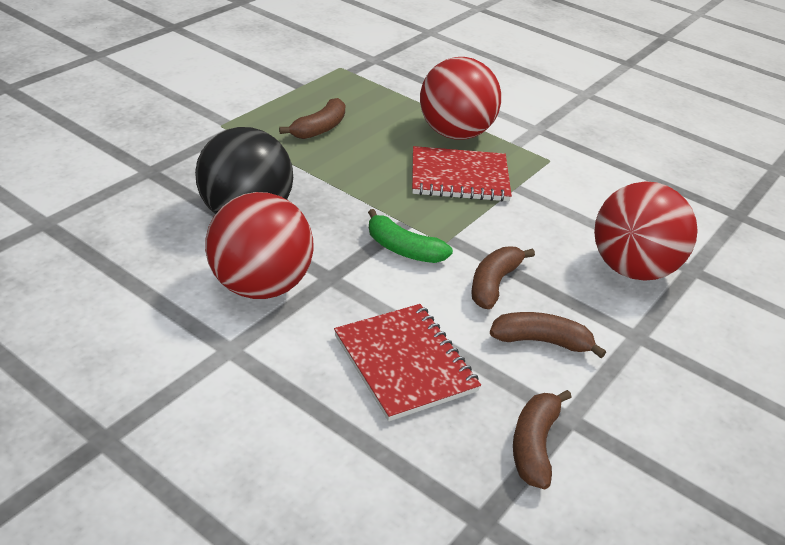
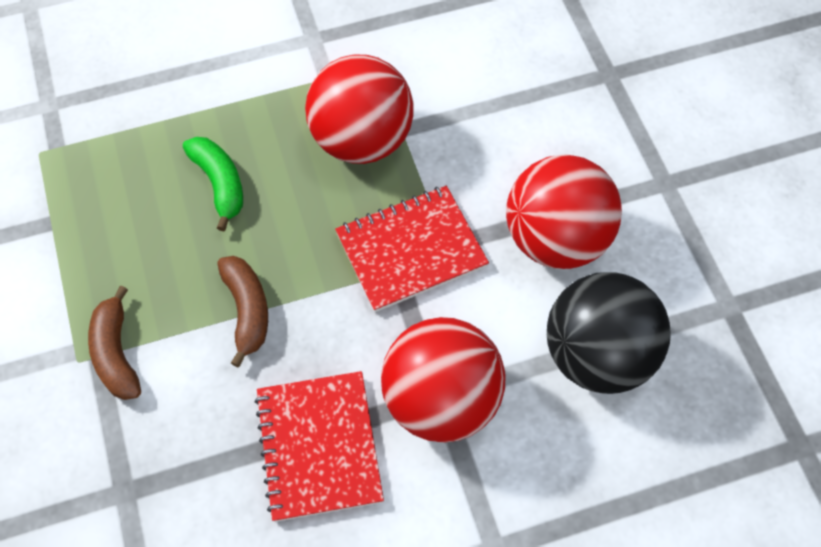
brown banana: [279,98,345,139] [471,246,535,309] [490,312,606,358] [513,390,572,489] = 4 -> [88,286,141,400] [217,256,268,367] = 2

